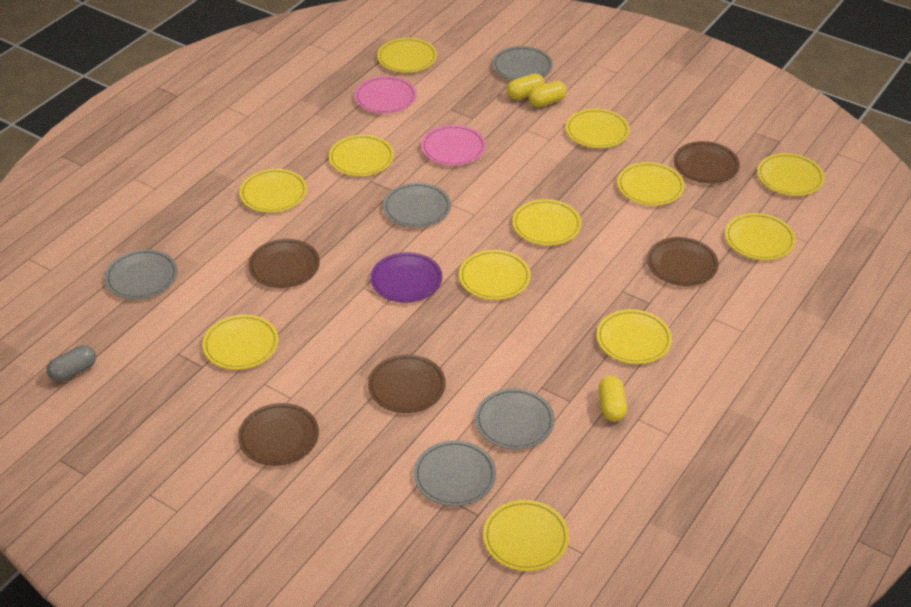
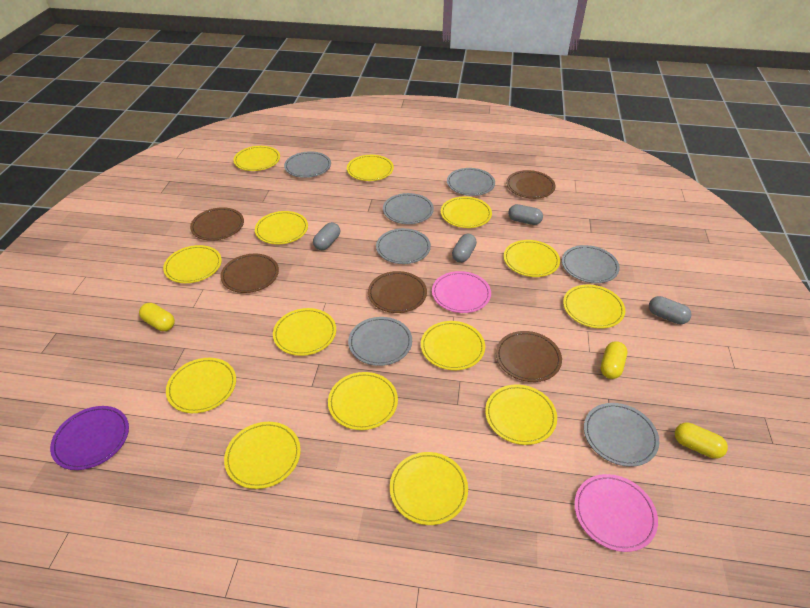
grey capsule: [47,345,96,382] = 1 -> [313,222,340,250] [452,234,477,263] [508,204,543,225] [649,296,692,324] = 4
grey plate: [105,249,178,299] [383,183,451,228] [414,440,496,506] [475,388,555,450] [492,46,553,80] = 5 -> [284,151,331,178] [348,317,412,366] [376,228,431,264] [383,193,434,224] [447,168,495,196] [562,245,620,283] [584,403,660,467] = 7
yellow plate: [203,315,279,370] [240,169,307,213] [329,135,394,176] [377,38,437,73] [459,250,531,300] [483,500,569,571] [513,199,582,245] [566,109,630,148] [597,309,672,364] [617,162,685,206] [725,213,796,260] [757,153,825,196] = 12 -> [163,245,222,283] [166,358,236,413] [224,422,301,489] [233,146,280,171] [255,211,308,244] [273,308,336,356] [328,372,398,430] [347,155,394,181] [390,452,468,525] [421,321,485,370] [441,197,492,228] [485,384,557,445] [504,240,560,277] [563,285,625,329] = 14

